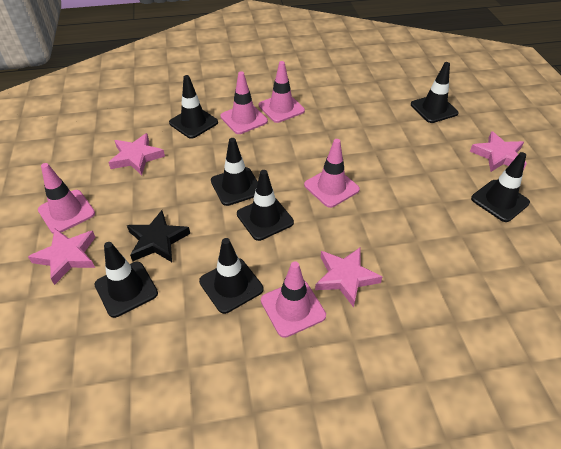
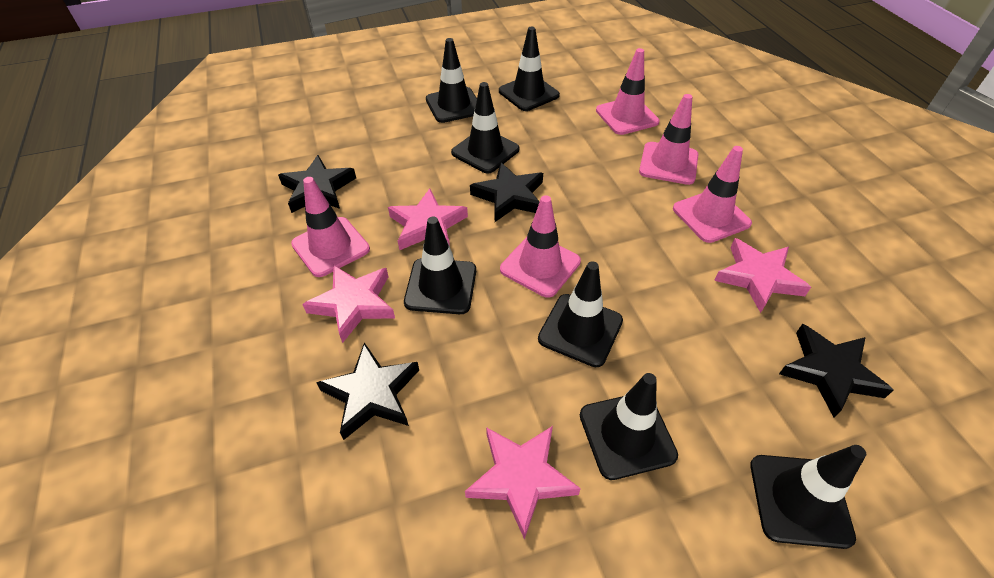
black star: [127,210,190,262] = 1 -> [278,155,356,213] [316,342,419,440] [470,162,543,222] [779,324,893,417] = 4

